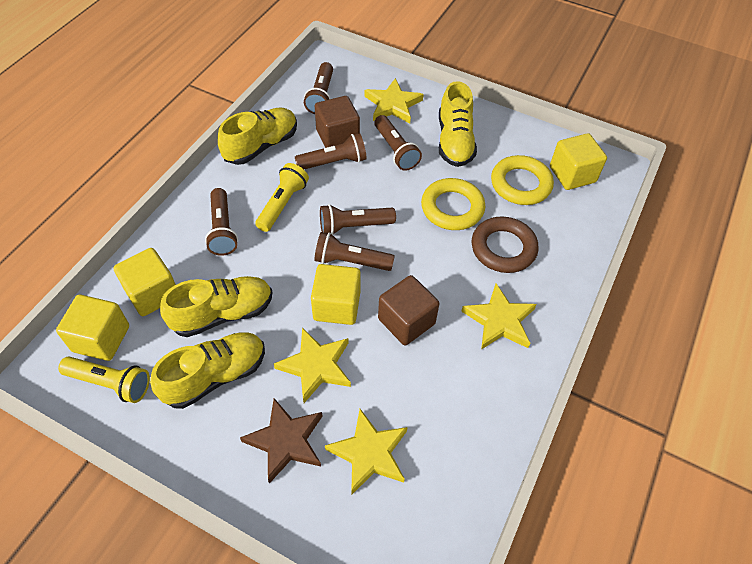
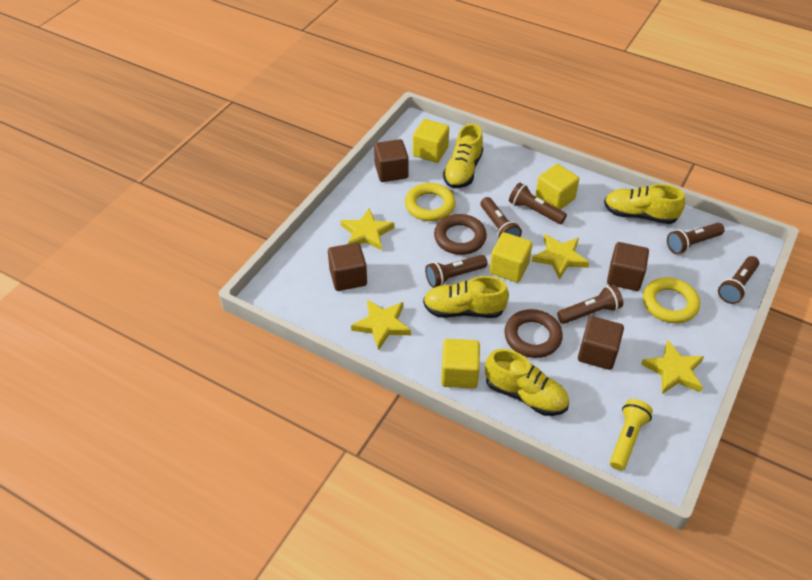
brown cube: [315,96,360,148] [378,275,439,345] = 2 -> [328,243,367,291] [374,139,409,182] [578,316,624,370] [607,242,649,291] = 4
brown ring: [472,217,538,273] = 1 -> [434,214,487,255] [504,309,563,358] = 2
brown star: [240,398,322,483] = 1 -> none = 0
yellow flashlight: [58,356,150,403] [255,163,309,232] = 2 -> [610,399,653,471] = 1

